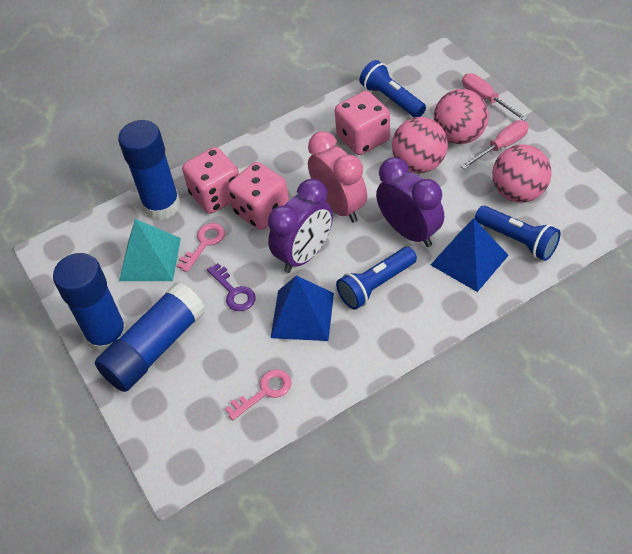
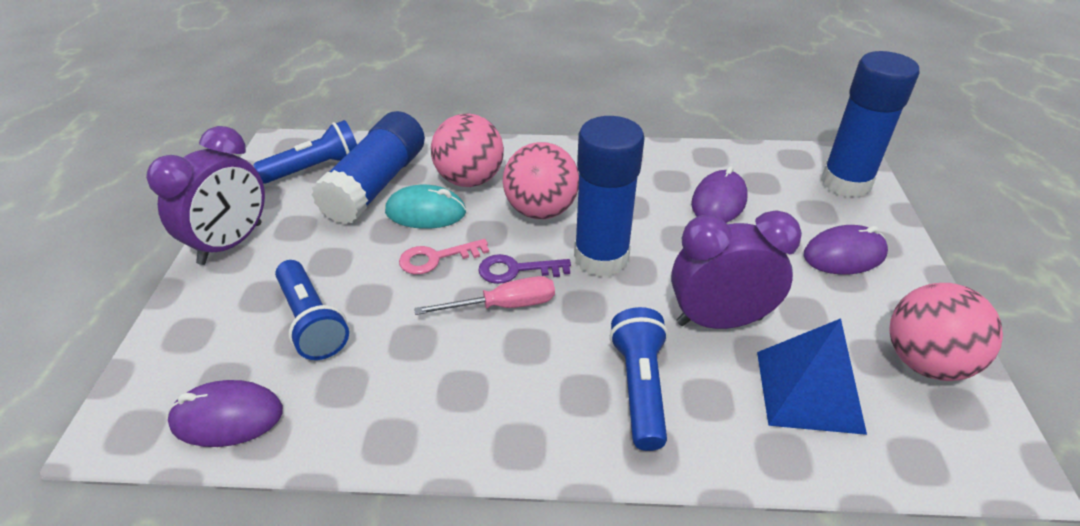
blue pyramid: [271,276,334,341] [431,218,509,292] = 2 -> [757,318,867,435] = 1
pink clock: [308,131,367,223] = 1 -> none = 0
pink dice: [182,147,239,214] [228,162,289,230] [335,91,390,155] = 3 -> none = 0
pink key: [177,223,225,272] [225,369,291,420] = 2 -> [399,239,489,275] = 1
pink screwdriver: [461,120,529,169] [462,73,527,121] = 2 -> [414,276,555,315] = 1
purple mouse: none = 0 -> [168,380,283,447] [691,166,748,223] [804,225,888,275] = 3
turquoise mouse: none = 0 -> [385,185,466,229] = 1
turquoise pyramid: [119,219,181,281] = 1 -> none = 0

